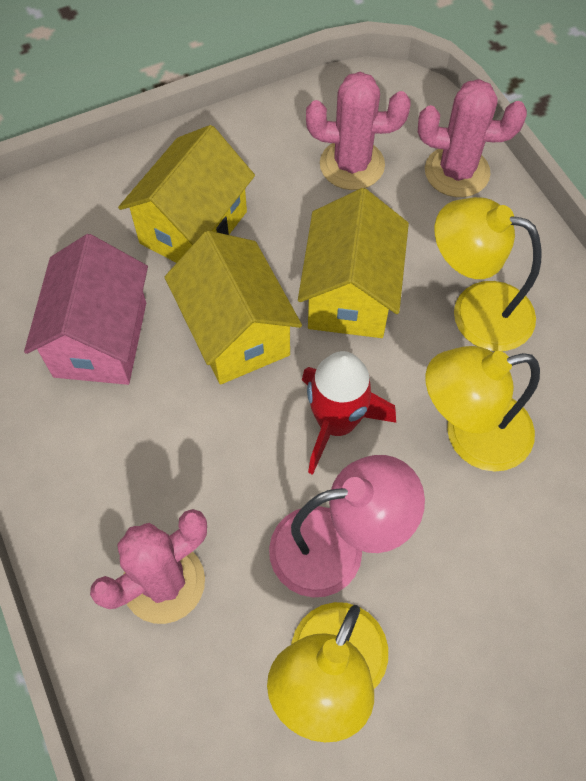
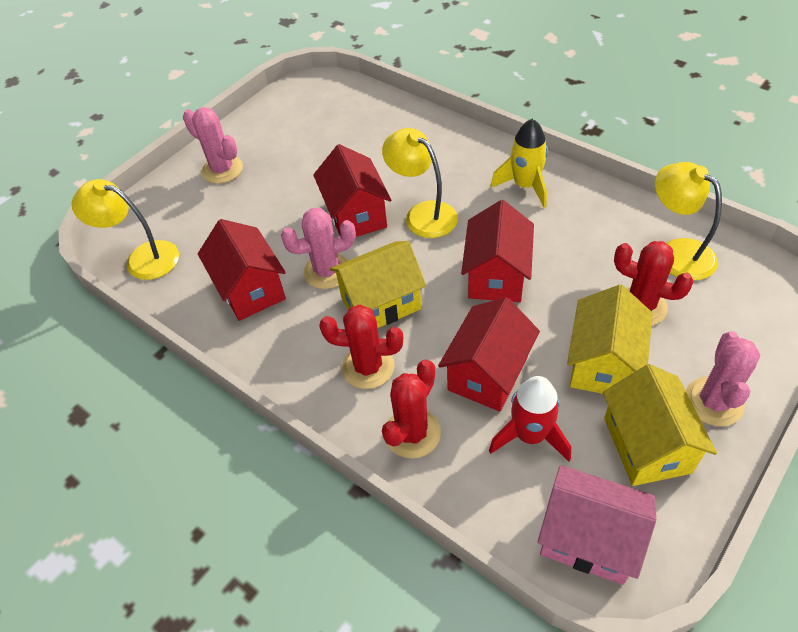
pink lamp: [269,455,425,598] = 1 -> none = 0
red cactus: none = 0 -> [319,305,403,389] [382,359,441,459] [614,241,694,326] = 3
red house: none = 0 -> [198,219,286,321] [313,144,391,237] [438,297,540,412] [461,200,534,302] = 4
yellow rocket: none = 0 -> [491,119,548,208] = 1

